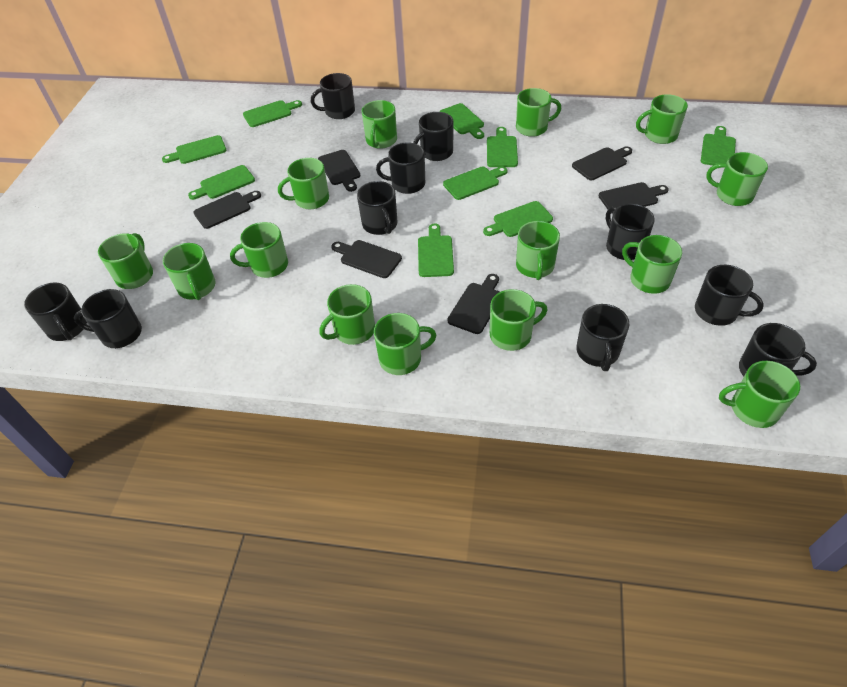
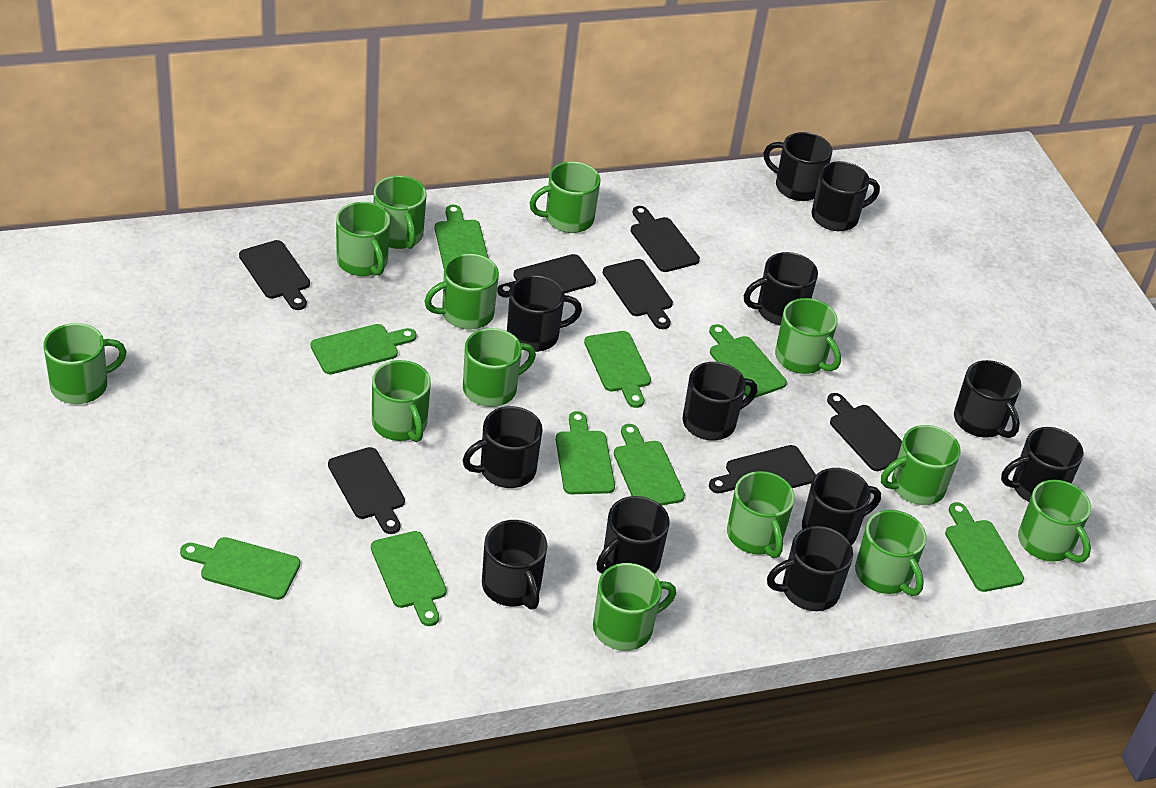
black cutting board: [193,191,261,229] [318,150,361,192] [331,240,402,278] [447,274,500,334] [572,147,632,180] [599,182,669,214] = 6 -> [239,240,310,310] [328,447,405,534] [497,254,596,298] [603,259,673,329] [631,206,700,272] [709,445,816,493] [827,393,902,471] = 7
black mug: [24,282,87,341] [74,289,142,348] [311,73,355,119] [357,181,398,235] [376,142,425,194] [413,112,454,161] [576,304,629,371] [606,204,655,260] [695,265,764,326] [739,323,817,376] = 10 -> [462,406,543,488] [482,520,547,609] [507,275,582,352] [596,496,670,574] [682,362,757,440] [744,252,818,325] [763,132,832,201] [767,526,853,611] [802,468,881,545] [811,161,880,231] [954,360,1021,438] [1001,427,1084,502] = 12
green mug: [98,233,153,289] [163,243,216,300] [230,222,288,278] [278,158,329,209] [319,284,375,345] [362,100,397,149] [374,313,436,375] [490,289,547,351] [516,88,561,137] [516,221,560,280] [622,235,682,294] [636,94,688,144] [706,152,768,206] [719,361,800,428] = 14 -> [43,323,127,404] [336,202,390,276] [372,360,431,442] [374,176,427,249] [424,254,499,330] [463,328,536,407] [529,162,600,233] [593,563,676,651] [727,471,795,558] [775,298,841,374] [855,510,927,596] [881,425,960,505] [1018,480,1091,563] = 13

